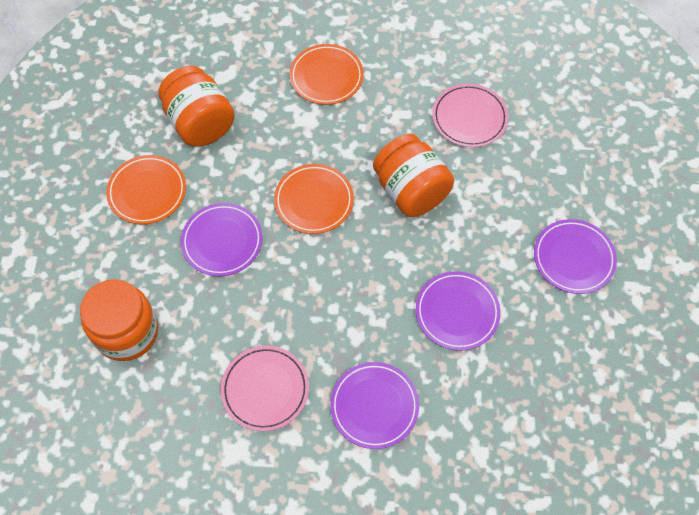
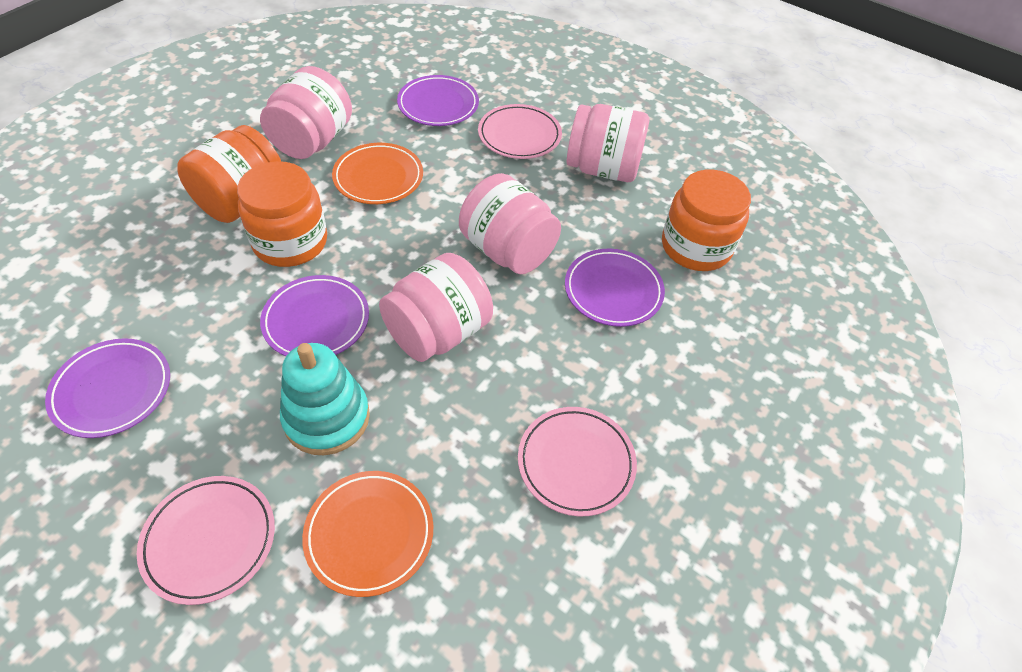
orange plate: [106,155,186,224] [274,164,354,234] [290,44,364,105] = 3 -> [302,471,433,597] [332,143,423,204] = 2
pink jar: none = 0 -> [260,66,352,159] [379,253,493,362] [459,173,561,274] [567,104,649,182] = 4
pink plate: [221,346,309,431] [432,84,508,147] = 2 -> [137,476,275,605] [478,104,562,159] [518,407,637,516] = 3
turquoise stacking toy: none = 0 -> [280,343,370,455] = 1

